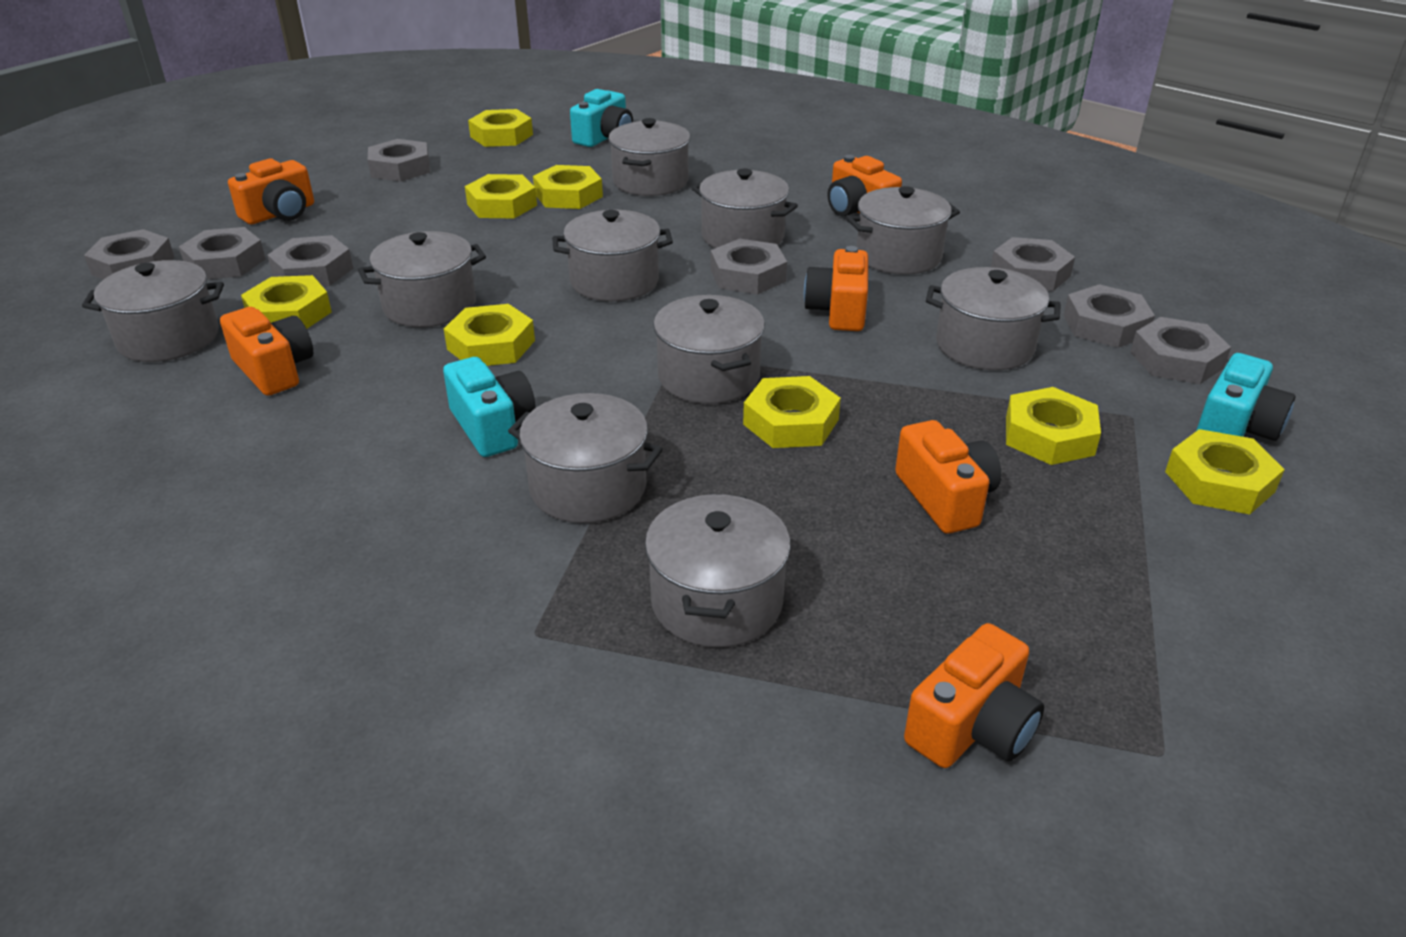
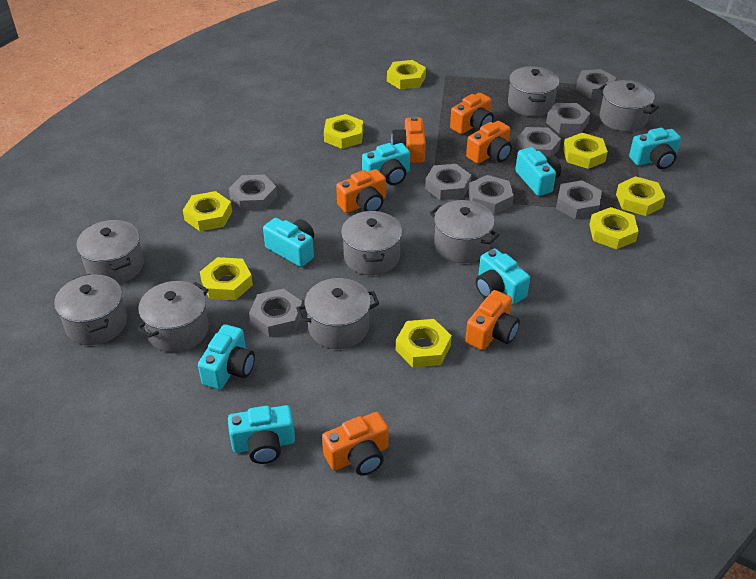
grey pot: [82,260,224,362] [358,231,486,327] [508,393,663,523] [552,210,673,301] [608,118,690,196] [645,493,791,648] [653,295,765,404] [692,168,798,248] [847,186,960,275] [926,267,1061,370] = 10 -> [54,274,127,345] [76,220,144,284] [136,281,209,352] [296,278,379,349] [341,211,402,275] [430,200,499,263] [508,66,559,117] [597,80,659,132] = 8
turquoise camera: [443,357,536,457] [570,89,633,147] [1196,353,1295,441] = 3 -> [198,324,255,389] [228,405,295,464] [263,218,314,267] [362,143,410,185] [476,249,530,304] [515,147,561,196] [629,128,681,169] = 7

